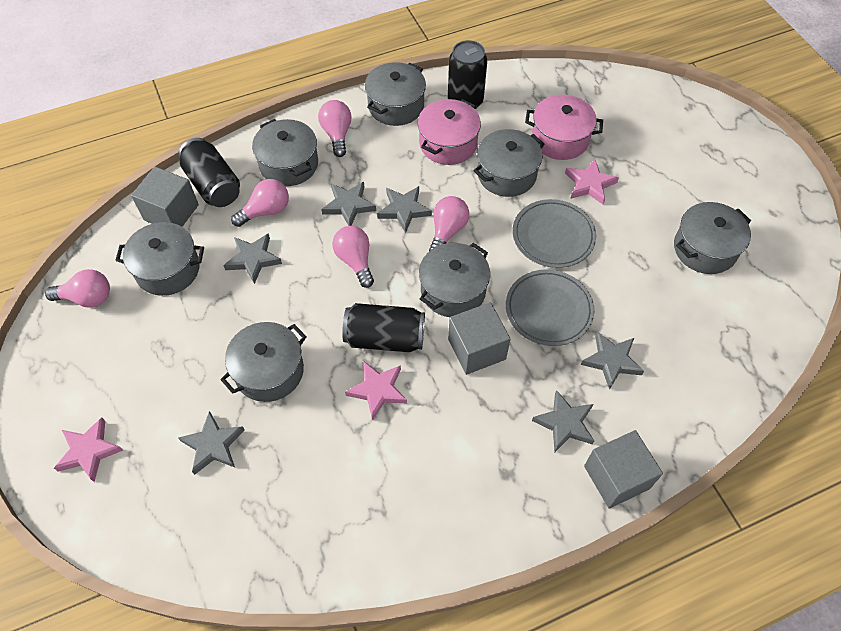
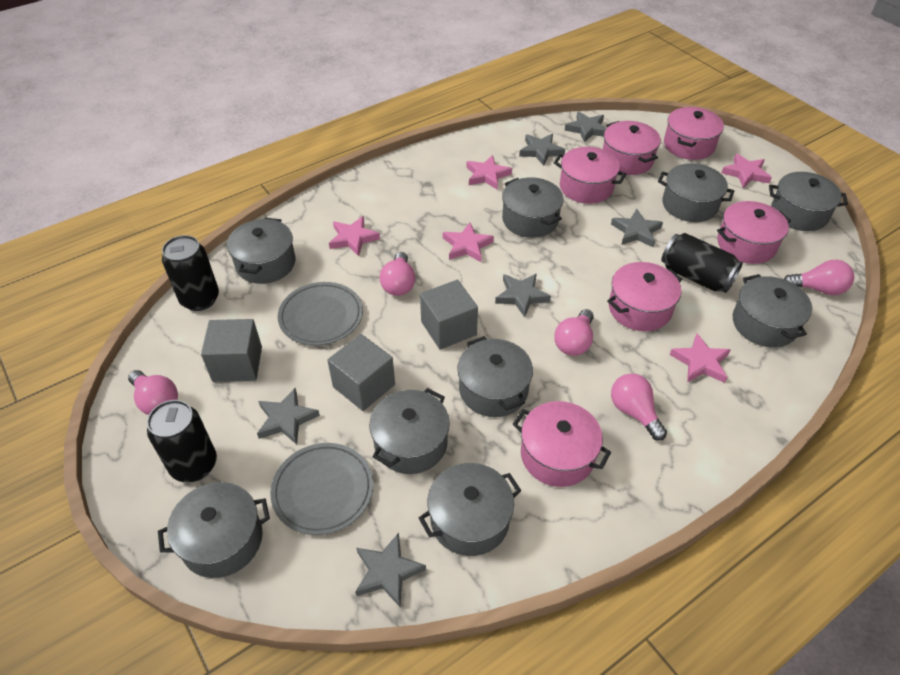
grey pot: [115,222,204,296] [220,322,307,402] [252,119,318,186] [365,62,426,126] [419,243,490,317] [474,129,545,197] [674,202,751,274] = 7 -> [158,482,270,578] [227,218,295,284] [369,388,450,474] [419,463,522,556] [457,336,533,417] [502,177,564,238] [658,163,734,222] [733,274,812,347] [769,172,848,231] = 9
pink pot: [418,99,481,165] [525,95,603,160] = 2 -> [513,401,611,487] [554,147,626,204] [603,121,661,175] [607,262,682,331] [664,107,724,160] [717,201,791,264] = 6
pink star: [54,417,123,482] [345,361,407,421] [565,159,619,205] = 3 -> [329,216,380,256] [443,223,494,262] [466,155,512,189] [670,333,731,383] [721,154,772,188] = 5

